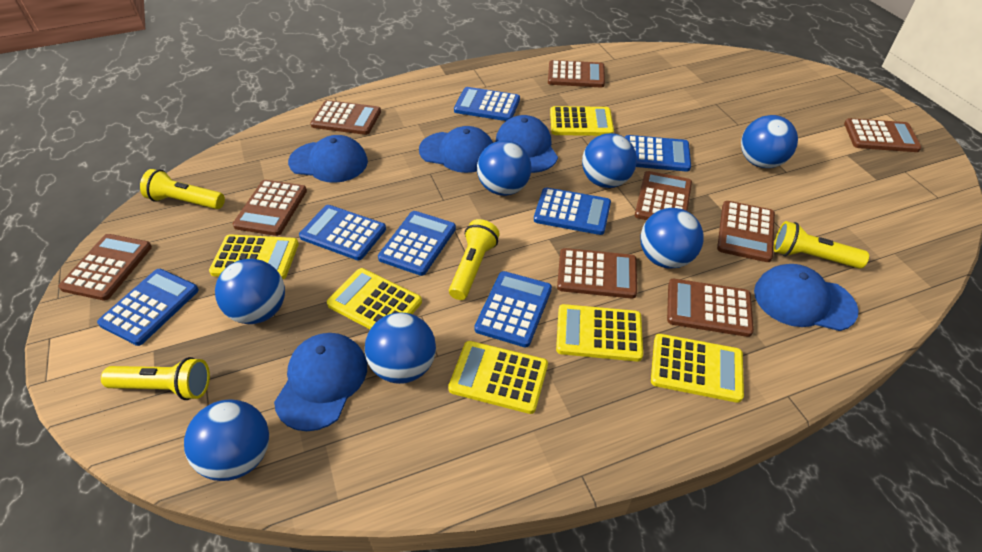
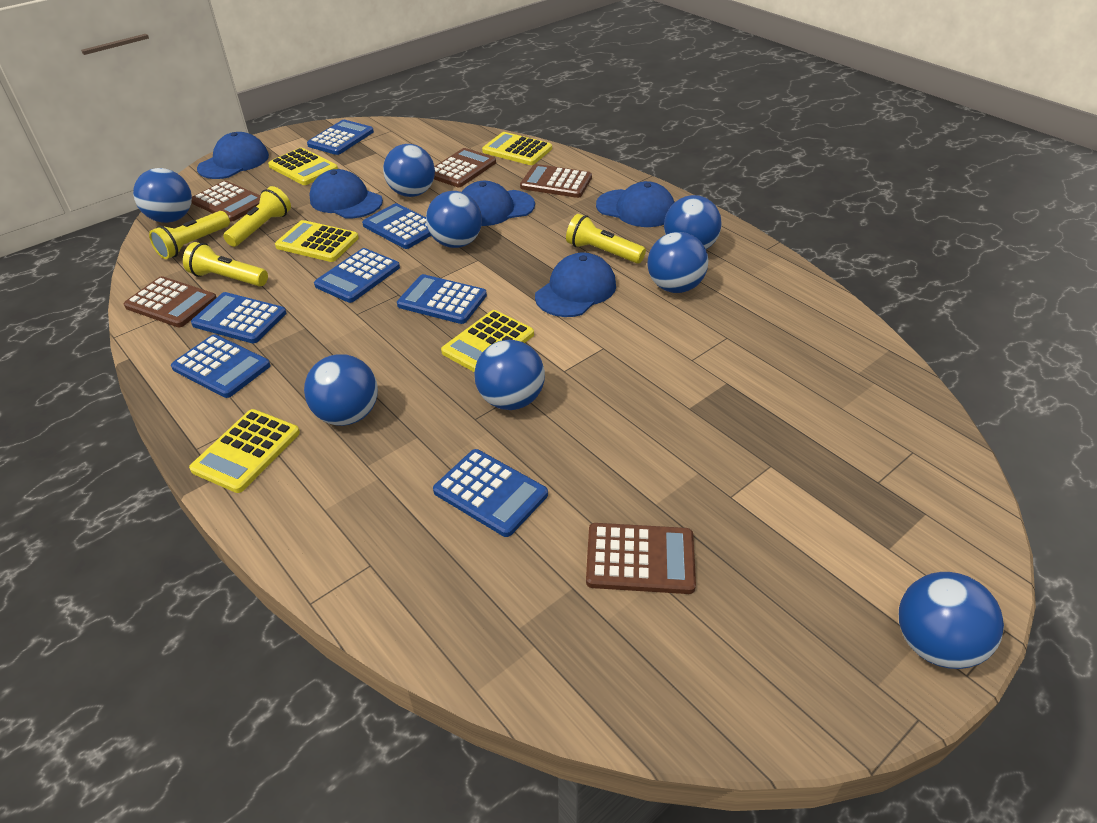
blue ball: [184,399,269,481] [215,259,285,324] [365,313,436,384] [477,140,531,196] [582,133,637,188] [640,208,704,269] [741,115,798,168] = 7 -> [133,168,192,223] [304,354,378,426] [383,144,435,197] [426,191,482,248] [474,340,545,410] [647,232,708,293] [664,195,722,249] [899,572,1004,669] = 8
brown calculator: [58,234,152,300] [233,180,307,236] [310,100,381,135] [548,60,605,87] [557,248,637,299] [635,171,692,220] [667,279,754,337] [717,201,775,262] [844,118,922,152] = 9 -> [124,276,217,327] [192,181,261,222] [434,148,496,187] [520,164,592,198] [586,523,696,594] = 5
yellow calculator: [209,234,299,279] [327,268,422,329] [448,341,548,414] [550,106,614,136] [556,304,643,362] [651,334,744,403] = 6 -> [189,409,300,493] [268,148,338,185] [275,220,359,262] [441,310,534,372] [482,132,552,165] = 5

